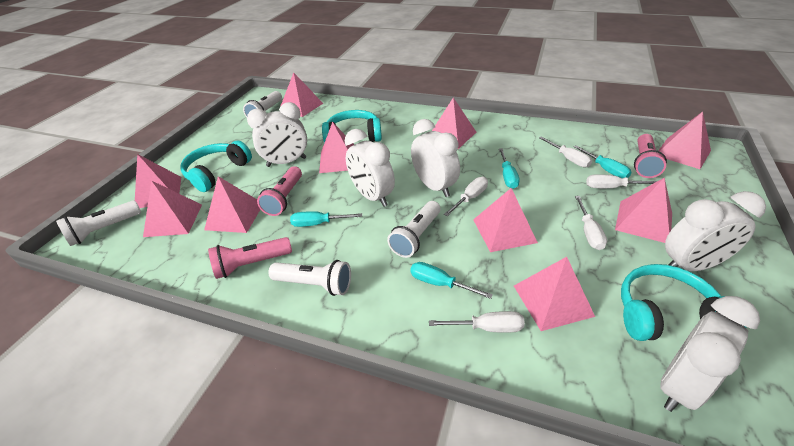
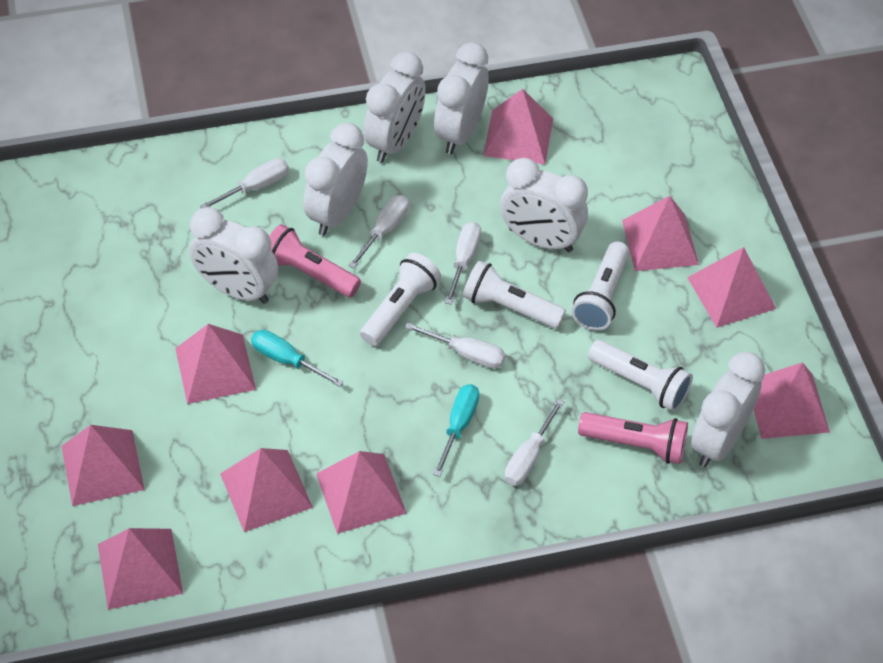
pink flashlight: [208,237,292,279] [257,166,302,216] [634,134,667,178] = 3 -> [269,224,361,297] [578,412,688,464] = 2
pink pyramid: [135,154,181,208] [143,180,202,237] [204,176,261,233] [280,72,323,117] [319,122,354,173] [432,97,476,149] [473,188,538,252] [514,257,595,331] [615,177,672,243] [658,112,711,169] = 10 -> [61,425,145,506] [98,528,183,610] [175,324,256,404] [220,448,313,532] [316,451,407,534] [483,89,553,165] [622,196,699,271] [687,247,776,328] [753,362,830,439] = 9
turquoise headphones: [181,141,252,192] [322,110,382,143] [621,264,746,341] = 3 -> none = 0
turquoise screwdriver: [290,211,362,227] [410,262,493,299] [499,148,520,189] [573,145,632,178] = 4 -> [251,330,344,387] [433,384,479,477] = 2
white clock: [247,102,307,167] [345,129,395,207] [411,119,460,197] [660,296,760,412] [665,191,766,271] = 5 -> [189,207,278,304] [303,123,368,236] [363,52,426,163] [434,42,489,154] [500,158,588,252] [691,352,765,467] = 6

